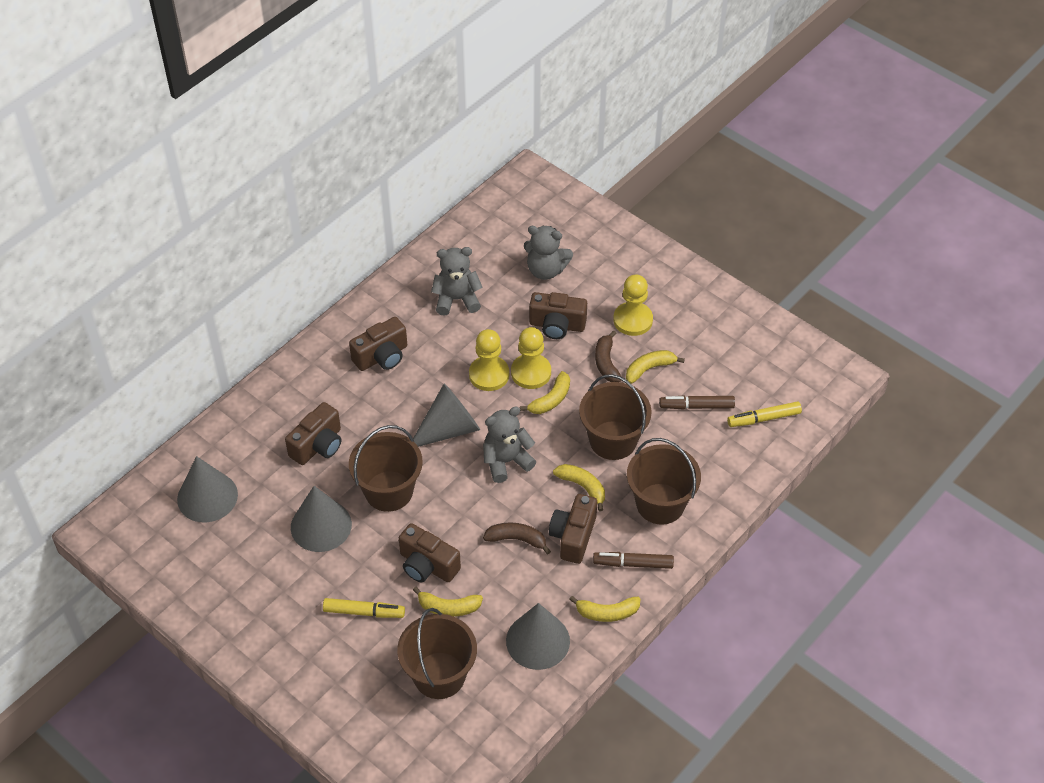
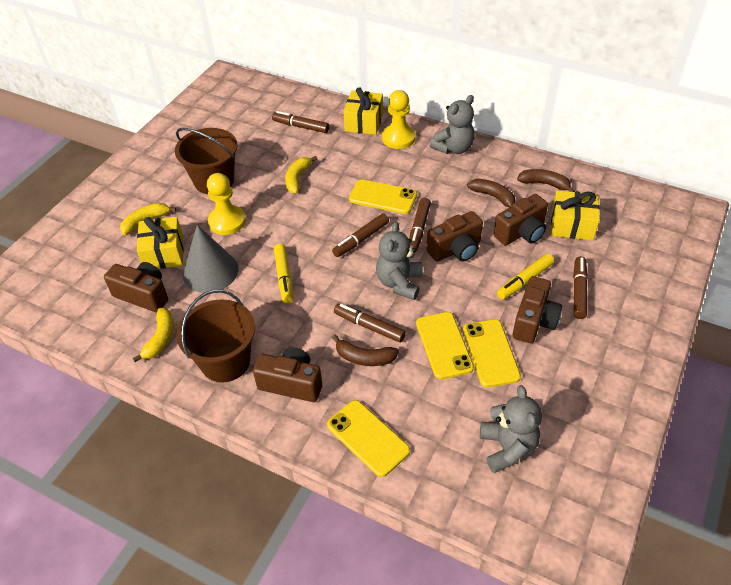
brown banana: [483,522,551,554] [595,330,622,382] = 2 -> [332,335,399,366] [467,179,515,207] [517,169,575,192] = 3
brown bucket: [349,425,423,512] [397,608,477,699] [579,374,652,460] [627,438,701,525] = 4 -> [175,128,237,194] [177,290,255,383] = 2
brown marker: [593,552,674,569] [659,395,735,410] = 2 -> [272,111,329,133] [332,213,389,257] [334,303,406,343] [409,198,431,250] [573,256,588,319] = 5
grey cone: [177,456,238,522] [291,486,352,552] [413,384,480,447] [506,603,570,670] = 4 -> [183,225,238,293] = 1
yellow banana: [413,587,483,617] [520,371,570,414] [553,464,605,511] [569,596,640,622] [626,350,685,384] = 5 -> [120,203,176,235] [133,308,174,362] [285,156,317,194] = 3
yellow gift: none = 0 -> [137,217,184,269] [343,87,383,135] [551,190,600,241] = 3
yellow pawn: [469,329,509,391] [511,327,551,389] [613,274,653,336] = 3 -> [207,173,246,235] [382,90,415,149] = 2
yellow phone: none = 0 -> [327,400,410,477] [349,179,417,214] [416,312,474,379] [463,319,521,387] = 4

